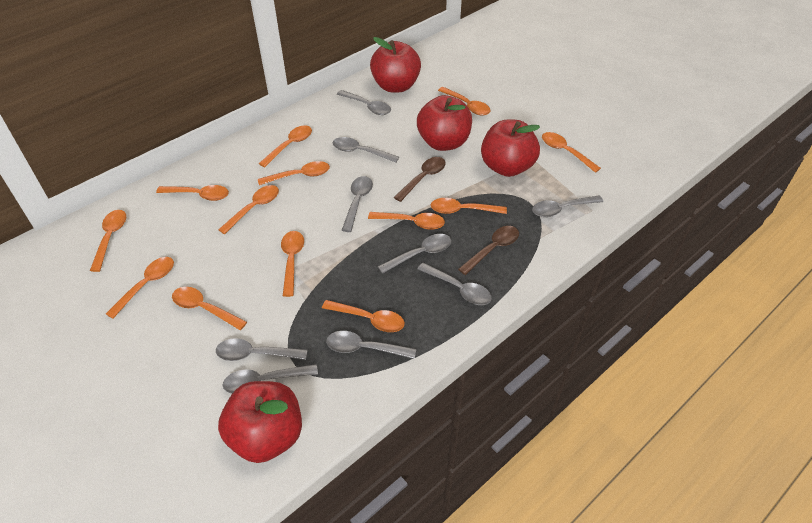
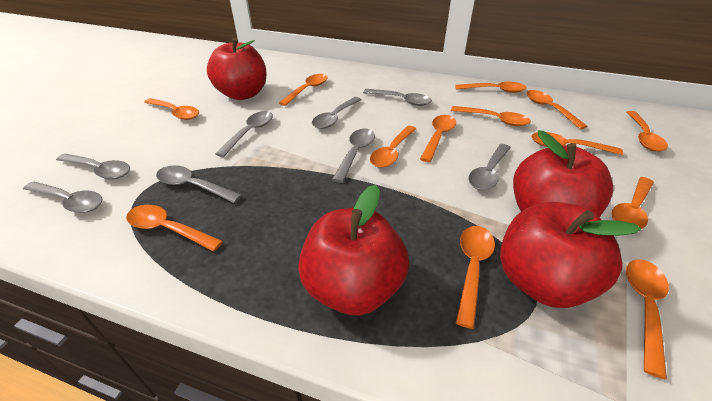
brown spoon: [394,157,446,202] [458,226,519,275] = 2 -> none = 0
grey spoon: [216,338,308,361] [222,364,318,394] [326,331,416,359] [333,137,399,162] [337,90,391,115] [342,176,373,232] [378,234,451,274] [417,263,492,305] [532,195,603,217] = 9 -> [23,182,102,213] [56,154,130,179] [156,165,242,203] [215,111,273,157] [312,97,361,129] [332,129,375,183] [363,89,432,106] [468,144,511,190] = 8

